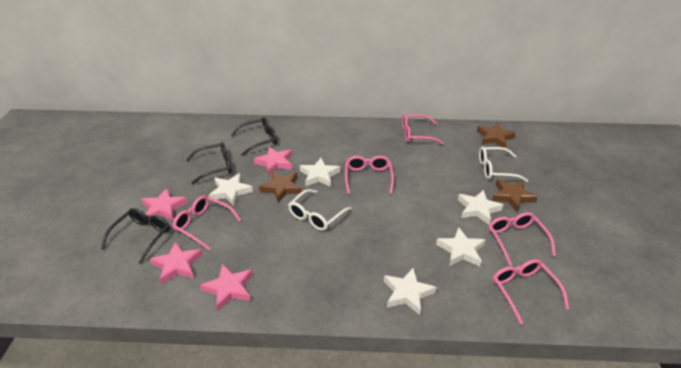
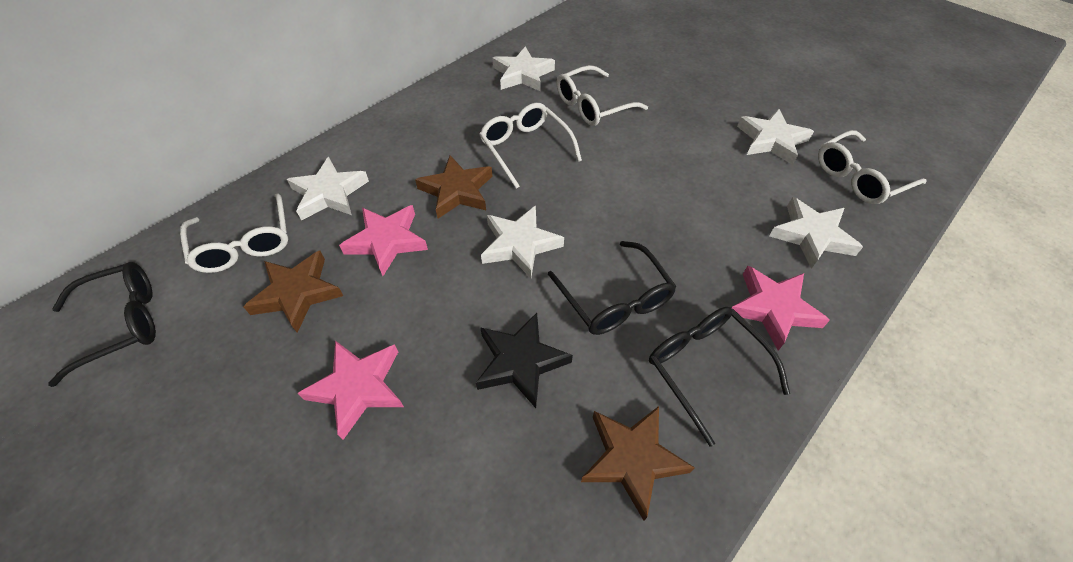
black star: none = 0 -> [476,313,573,408] = 1
pink glasses: [172,196,241,250] [345,156,394,194] [403,114,444,145] [488,212,556,266] [493,259,569,325] = 5 -> none = 0
pink star: [141,188,187,221] [150,241,203,285] [200,264,253,311] [254,147,292,175] = 4 -> [298,341,404,440] [339,205,428,276] [732,266,830,350] = 3
white glasses: [288,189,352,231] [479,147,528,182] = 2 -> [180,193,288,273] [479,103,582,189] [556,65,648,126] [818,130,927,204] = 4

